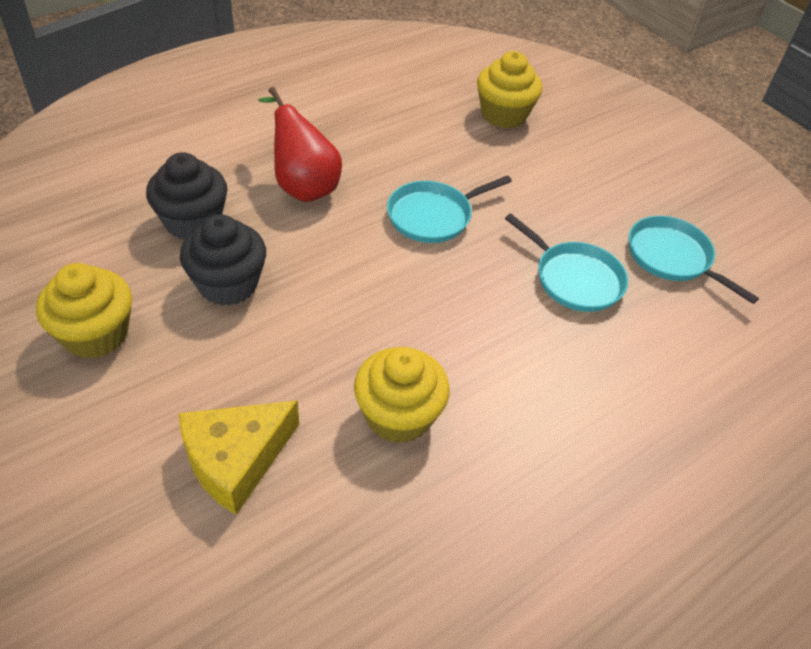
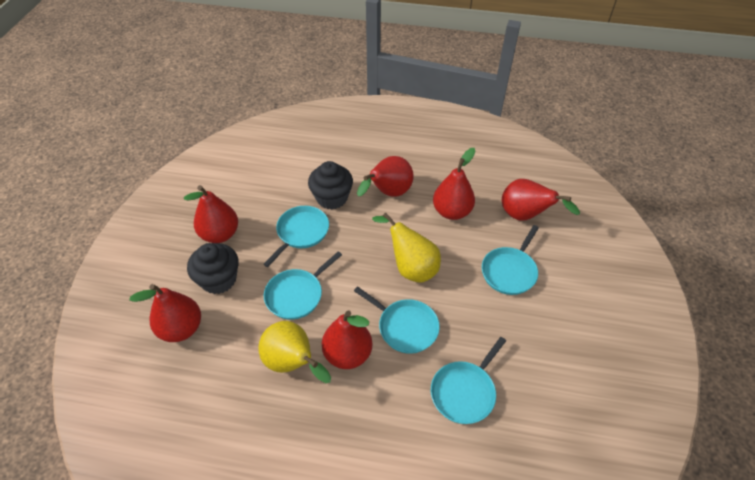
red pear: [258,87,342,202] = 1 -> [129,284,201,342] [184,185,238,243] [322,311,373,369] [357,156,413,197] [433,148,475,220] [502,179,580,221] = 6
turquoise pan: [387,175,512,243] [505,213,628,312] [628,216,759,304] = 3 -> [263,206,329,267] [264,251,342,320] [354,286,440,354] [431,337,506,424] [482,225,539,295] = 5
yellow cheese: [179,400,299,515] = 1 -> none = 0
yellow cupcake: [36,263,132,359] [354,347,450,444] [477,51,542,128] = 3 -> none = 0
yellow pear: none = 0 -> [258,321,331,383] [372,212,441,283] = 2

